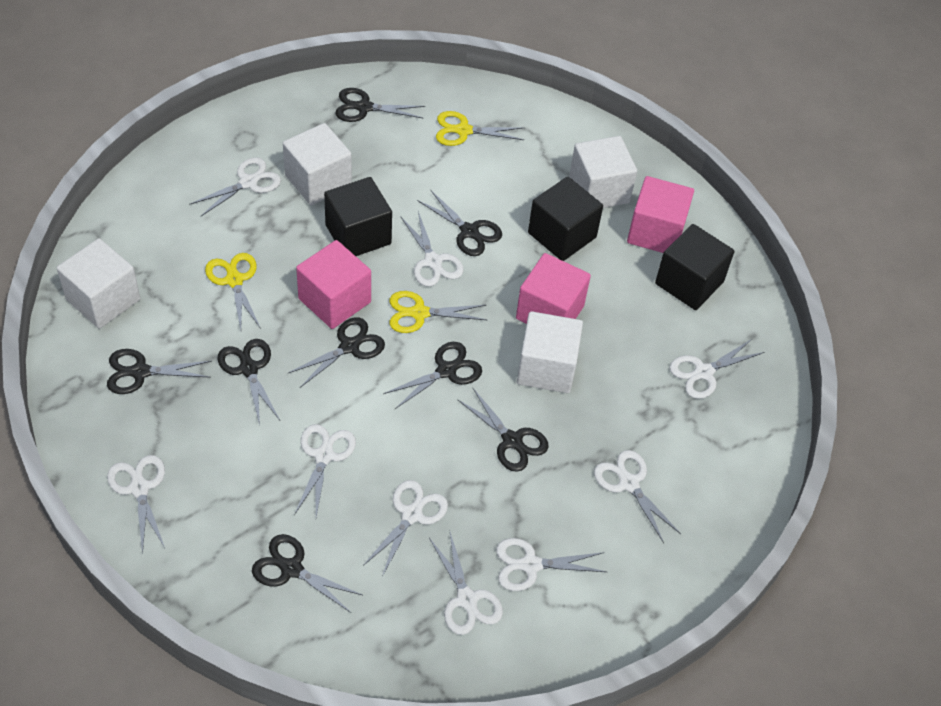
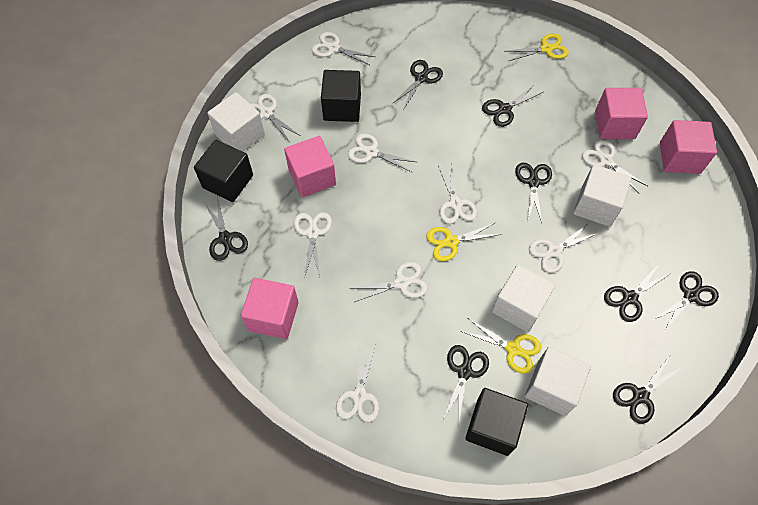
pink cube: [296,240,371,329] [516,253,591,324] [627,176,694,253] = 3 -> [241,278,299,339] [284,136,336,197] [595,88,648,139] [660,120,717,174] = 4

